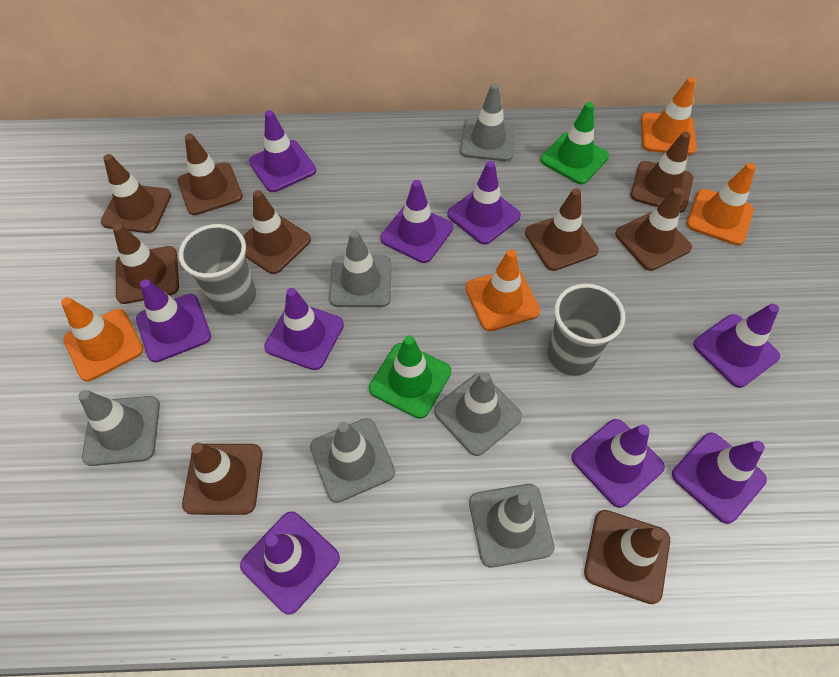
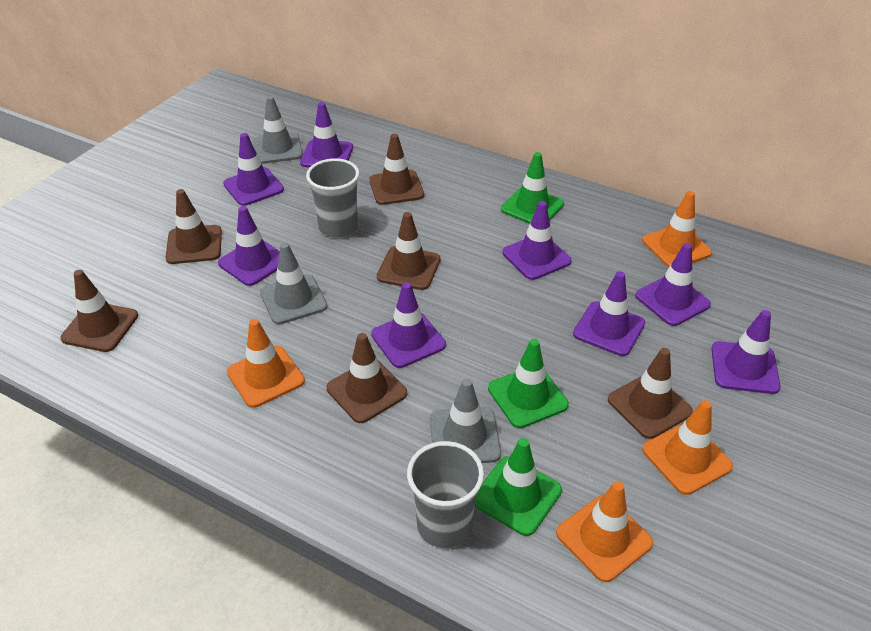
brown traffic cone: [101,154,171,233] [113,223,179,304] [178,134,243,215] [182,443,263,515] [243,190,311,274] [525,189,599,271] [584,510,670,604] [615,188,692,271] [631,131,693,213] = 9 -> [60,270,138,352] [165,189,222,264] [326,333,407,423] [369,134,424,205] [377,212,441,290] [608,348,693,439] = 6
green traffic cone: [369,336,451,419] [541,102,609,184] = 2 -> [475,438,562,536] [488,339,569,428] [501,152,564,224] = 3
grey traffic cone: [78,390,160,466] [310,418,395,503] [329,230,392,307] [434,372,522,456] [460,83,516,161] [469,484,555,567] = 6 -> [253,96,303,164] [260,243,328,324] [430,379,501,463] = 3
purple traffic cone: [136,279,211,362] [240,511,340,615] [249,110,316,192] [264,288,344,370] [380,180,453,263] [447,161,521,245] [571,419,665,508] [672,432,767,524] [693,304,780,388] = 9 -> [218,206,280,286] [223,133,284,206] [300,102,353,168] [371,282,446,368] [503,201,571,280] [573,271,645,356] [635,243,711,326] [711,310,780,394] = 8

